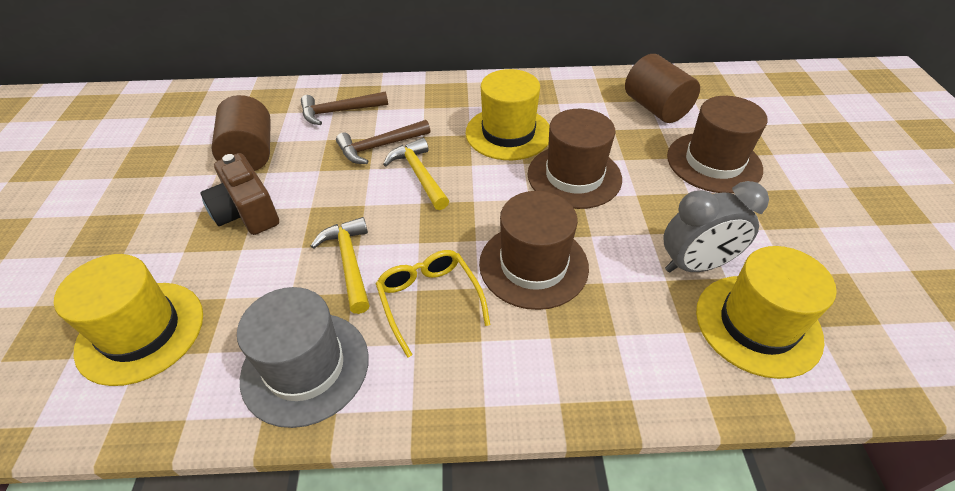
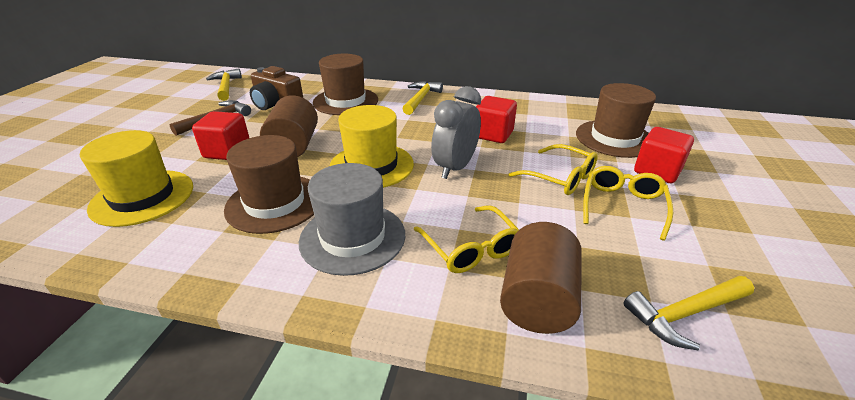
brown hammer: [301,91,388,125] [336,120,430,164] = 2 -> [170,100,251,136] = 1
red cube: none = 0 -> [192,111,249,160] [476,96,517,143] [634,127,694,183] = 3
yellow glasses: [376,250,490,358] = 1 -> [413,205,519,273] [508,144,598,195] [583,166,673,241] = 3
yellow hammer: [311,217,370,314] [383,138,449,210] = 2 -> [206,69,242,101] [403,81,443,115] [623,276,754,350] = 3
yellow hat: [54,254,203,386] [465,69,550,160] [696,246,837,379] = 3 -> [80,130,193,227] [330,105,414,188] = 2

